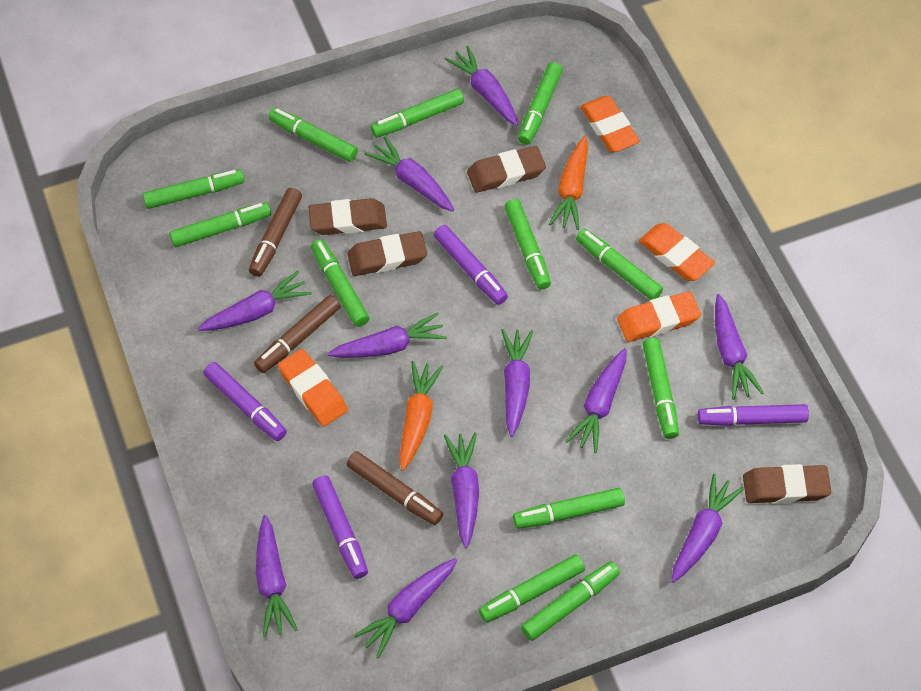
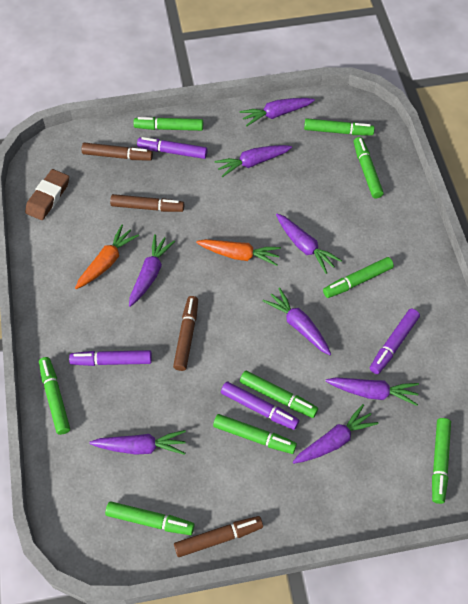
brown eraser: [308,198,387,235] [347,231,427,276] [467,146,546,193] [743,464,831,504] = 4 -> [25,169,69,220] = 1
brown marker: [249,188,302,277] [254,295,340,373] [346,451,443,525] = 3 -> [81,143,153,161] [110,194,184,212] [173,296,198,371] [174,516,263,557] = 4
green marker: [143,169,244,209] [169,202,271,247] [268,108,358,162] [311,239,370,327] [371,89,464,138] [479,554,585,623] [504,199,551,290] [513,488,625,529] [518,62,563,145] [521,562,620,641] [576,229,663,300] [643,338,679,439] = 12 -> [39,357,70,435] [105,501,195,535] [134,117,203,131] [213,414,297,454] [240,371,318,418] [304,118,375,136] [323,257,394,298] [354,137,384,198] [432,418,451,504] = 9
orange eraser: [278,349,348,427] [580,96,640,152] [617,291,701,342] [639,223,715,281] = 4 -> none = 0
purple carrot: [197,271,312,331] [256,515,298,637] [327,313,447,358] [353,558,457,659] [364,136,454,212] [444,433,479,548] [445,46,518,126] [501,329,534,437] [566,348,626,453] [671,473,744,583] [715,294,764,400] = 11 -> [89,430,186,455] [129,234,175,307] [214,145,292,177] [240,98,315,126] [263,287,331,355] [276,213,342,274] [293,404,378,464] [326,377,419,406] = 8

